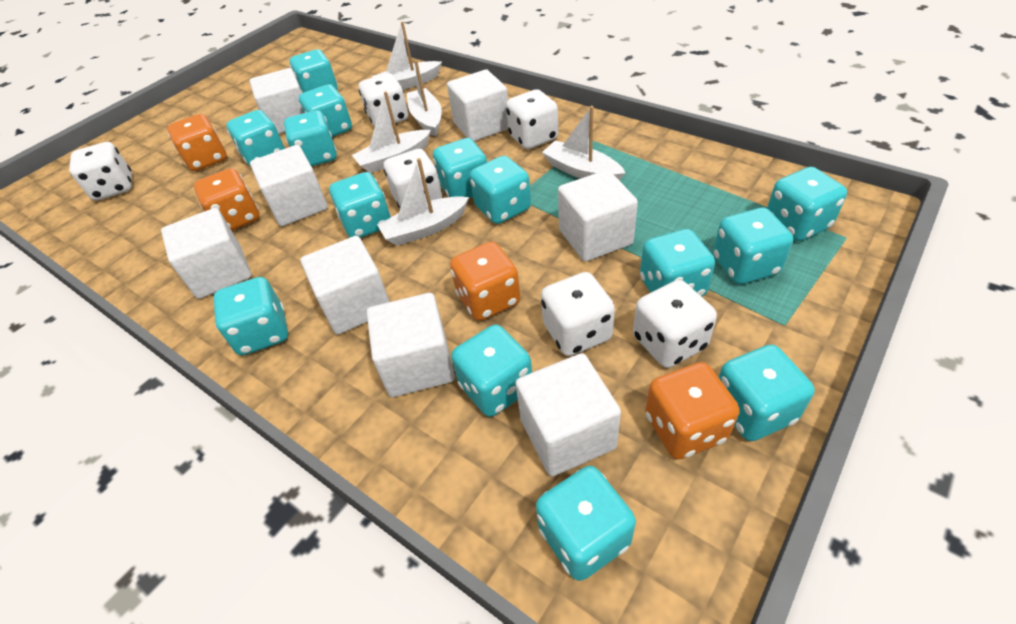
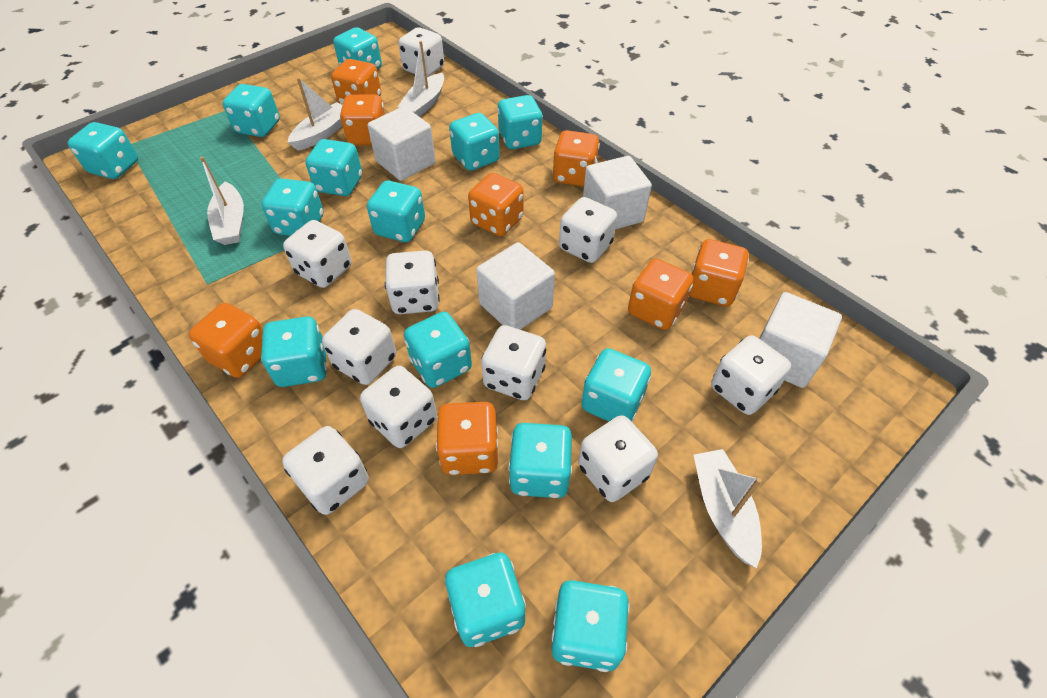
orange dice: [167,114,227,171] [194,168,259,230] [450,242,520,321] [645,362,740,459] = 4 -> [189,303,263,378] [331,59,381,105] [340,94,385,145] [436,402,498,475] [468,173,524,236] [552,130,600,187] [628,259,693,330] [689,239,749,306] = 8
white boat: [352,91,431,173] [372,21,442,90] [377,158,469,246] [406,60,442,136] [542,106,625,181] = 5 -> [200,156,244,245] [288,78,343,151] [398,41,444,117] [693,449,762,568] = 4
white cube: [161,208,252,299] [250,68,303,134] [250,145,328,226] [301,236,390,335] [367,293,455,397] [447,69,508,141] [516,353,621,477] [558,170,638,262] = 8 -> [368,106,436,181] [476,242,555,330] [583,156,652,229] [759,292,842,388] = 4
white dice: [69,142,132,201] [359,73,408,127] [384,149,442,209] [506,89,558,149] [541,272,615,356] [633,280,717,368] = 6 -> [282,426,369,515] [283,220,352,288] [322,309,396,385] [360,366,437,448] [385,250,440,314] [398,27,444,77] [481,325,546,400] [559,197,617,263] [578,415,658,502] [711,335,791,415] = 10

